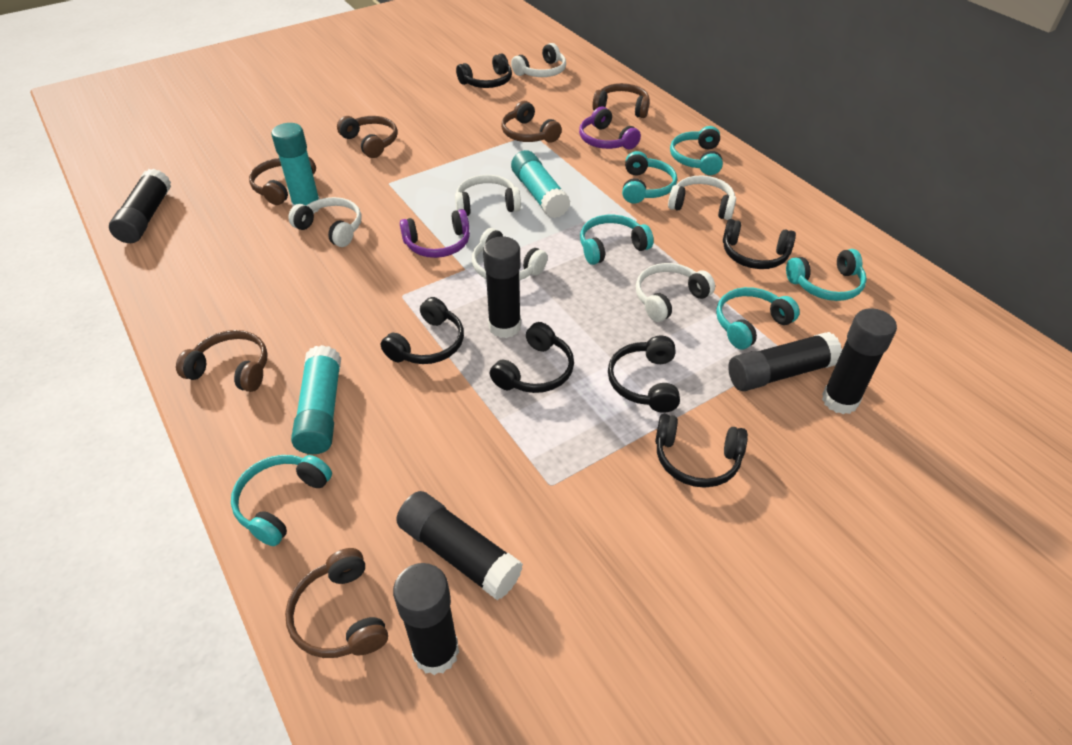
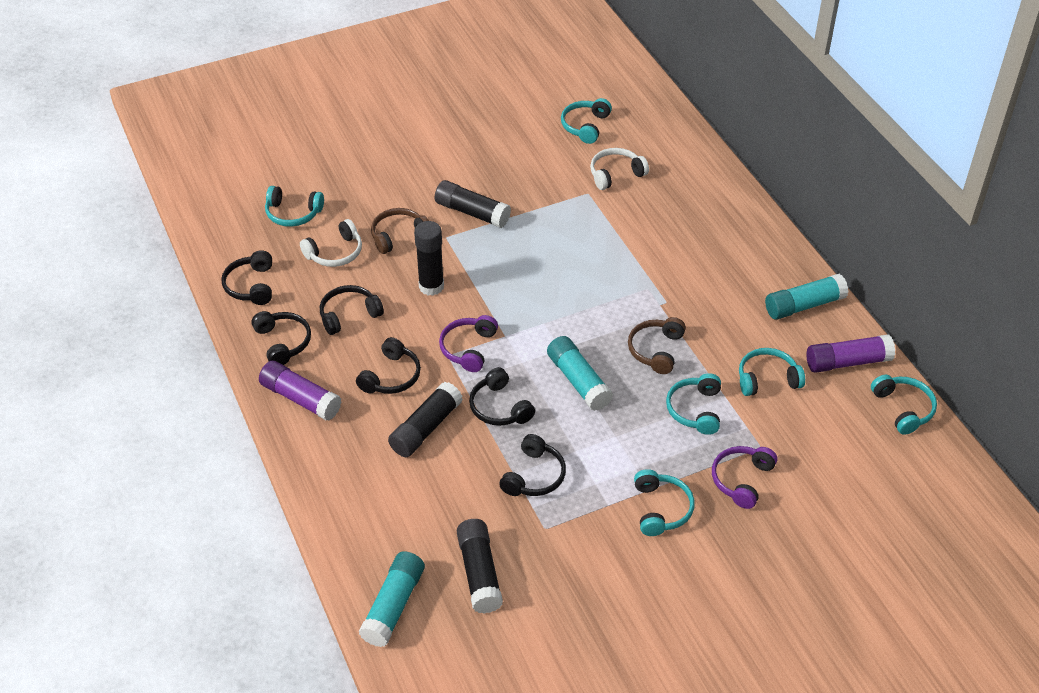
black glue stick: [109,169,171,243] [393,563,459,675] [396,491,523,600] [483,236,521,338] [728,332,842,391] [822,308,897,414] = 6 -> [388,382,463,457] [414,221,444,296] [435,180,511,228] [457,519,503,614] = 4
brown headphones: [176,330,268,392] [249,156,316,205] [285,548,388,658] [337,116,398,158] [501,101,562,143] [592,83,650,118] = 6 -> [371,208,429,254] [628,317,686,374] = 2
purple glue stick: none = 0 -> [259,361,342,421] [807,334,895,373] = 2
white headphones: [288,197,362,247] [455,175,521,216] [472,228,548,281] [511,43,566,77] [636,263,715,322] [668,176,736,220] = 6 -> [300,219,362,267] [590,148,649,190] = 2

